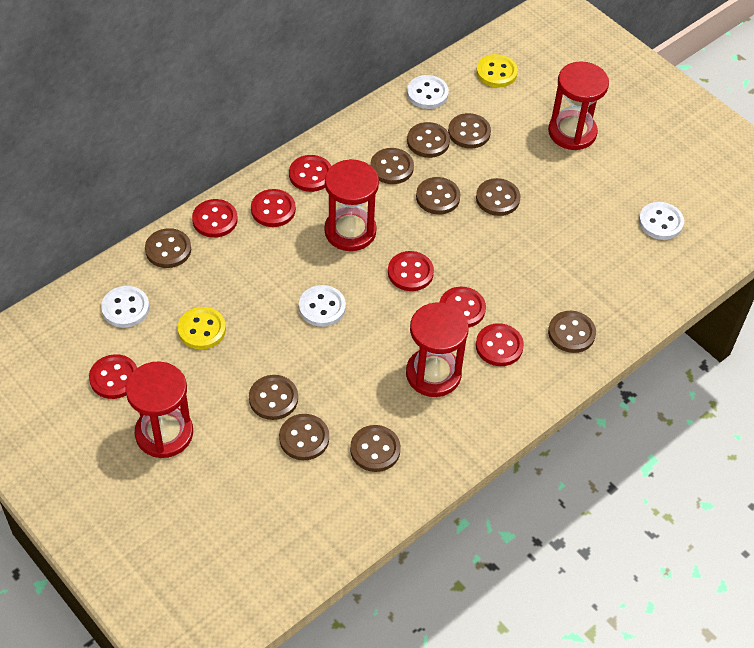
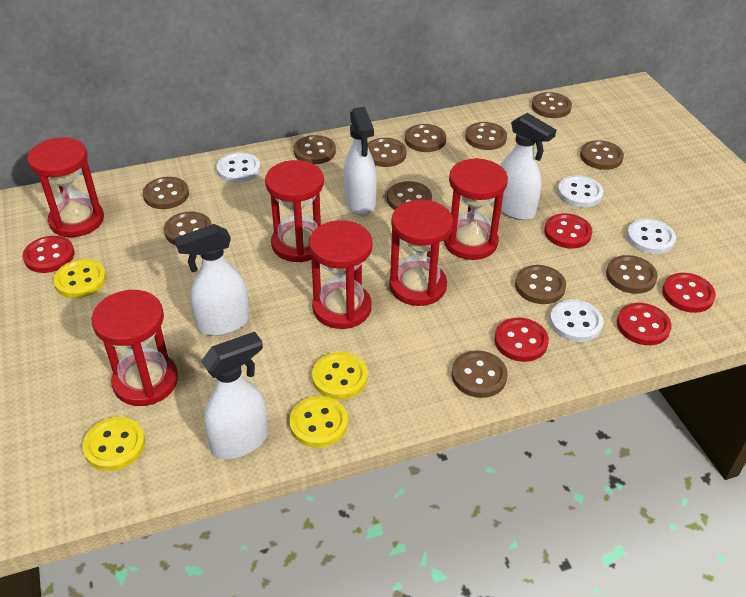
brown button: [145,228,191,268] [249,375,298,420] [279,414,329,460] [350,425,401,472] [370,148,414,184] [407,122,450,158] [416,177,460,214] [448,113,491,148] [476,178,520,216] [548,311,596,353] = 10 -> [143,177,189,209] [164,212,211,245] [294,135,336,164] [368,138,407,167] [387,181,432,210] [405,124,446,152] [452,350,508,398] [465,122,507,150] [515,265,566,304] [532,92,572,118] [580,140,624,170] [606,255,658,294] = 12
red button: [89,354,137,399] [192,199,238,238] [251,189,296,227] [289,155,331,192] [388,251,434,291] [439,287,486,327] [476,323,524,366] = 7 -> [23,236,74,273] [494,318,549,362] [544,213,593,249] [617,303,671,345] [662,273,716,313] = 5
red hourglass: [125,361,193,458] [324,159,379,251] [406,302,469,397] [548,61,609,150] = 4 -> [27,137,104,237] [91,290,178,406] [265,160,324,262] [309,220,372,329] [389,200,453,306] [444,158,508,260] = 6
white spray bottle: none = 0 -> [174,224,249,336] [201,332,268,459] [344,107,377,215] [494,113,556,220] = 4
yellow button: [178,307,226,350] [476,54,518,87] = 2 -> [53,259,106,298] [82,417,145,471] [289,396,348,448] [312,352,368,400] = 4

